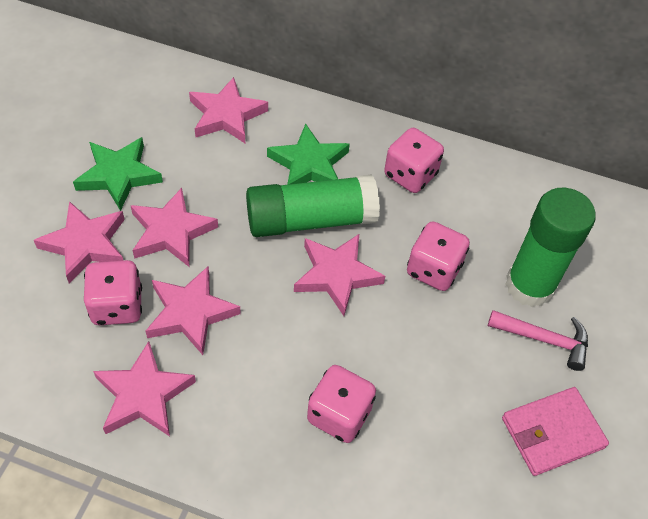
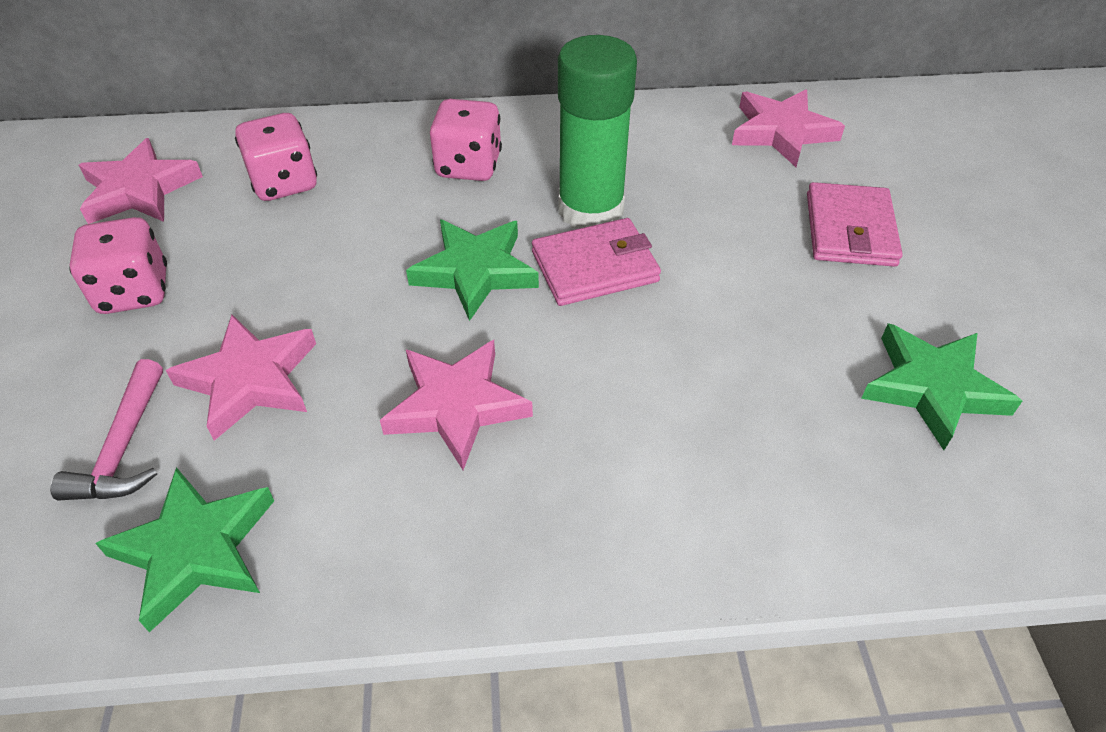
green glue stick: [246,174,380,237] [506,188,596,307] = 2 -> [558,35,637,228] = 1
green star: [73,137,163,211] [267,124,350,185] = 2 -> [95,467,274,633] [406,219,539,321] [861,323,1022,450] = 3
pink dice: [84,260,142,325] [307,365,376,443] [384,128,444,193] [407,221,470,291] = 4 -> [69,217,167,314] [235,113,317,201] [430,99,502,181] = 3
pink star: [34,201,125,284] [93,341,196,436] [130,188,218,267] [146,266,241,355] [189,77,268,143] [294,234,385,316] = 6 -> [79,138,203,224] [166,315,316,441] [380,340,533,470] [732,89,845,167] = 4
pink wallet: [502,387,609,476] = 1 -> [532,218,661,306] [807,182,903,267] = 2

